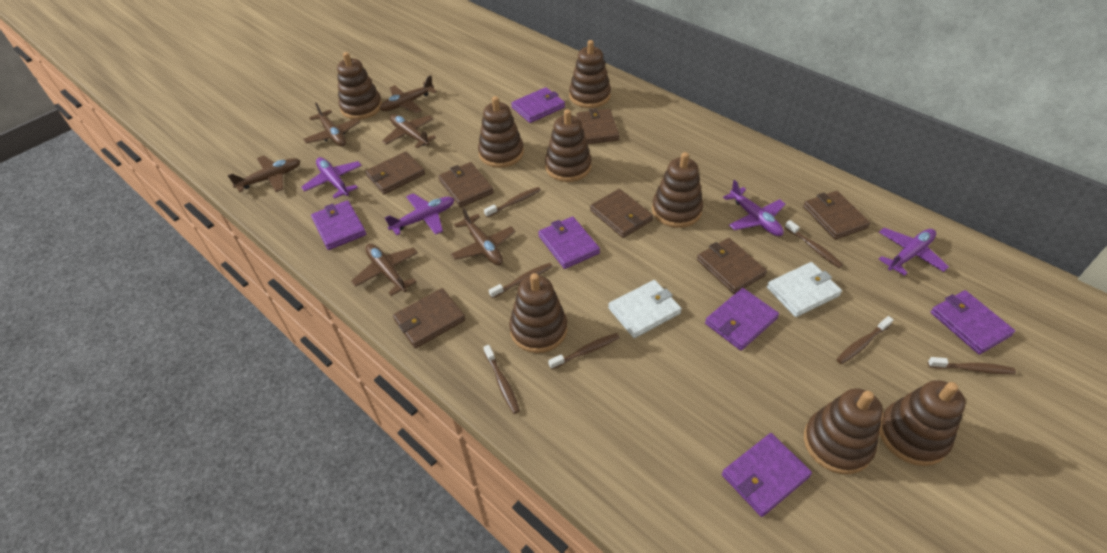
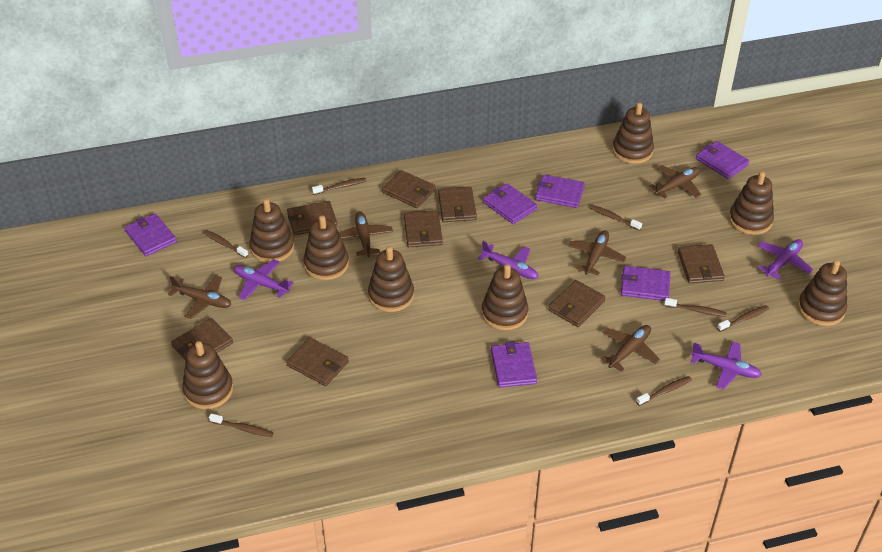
brown plane: [227,155,300,192] [303,103,360,147] [351,244,418,296] [380,75,437,113] [382,114,436,148] [451,207,515,265] = 6 -> [168,275,231,319] [339,211,393,257] [568,230,626,275] [600,325,660,372] [649,165,701,198] = 5
brown wallet: [365,152,425,195] [393,288,465,348] [438,162,494,207] [576,108,620,144] [590,189,653,238] [697,238,767,294] [803,191,870,240] = 7 -> [171,318,233,360] [286,337,349,386] [287,201,337,236] [382,170,436,208] [404,210,443,247] [438,187,477,222] [548,280,605,327] [678,244,725,283] = 8
white wallet: [608,280,682,338] [767,262,842,317] = 2 -> none = 0

